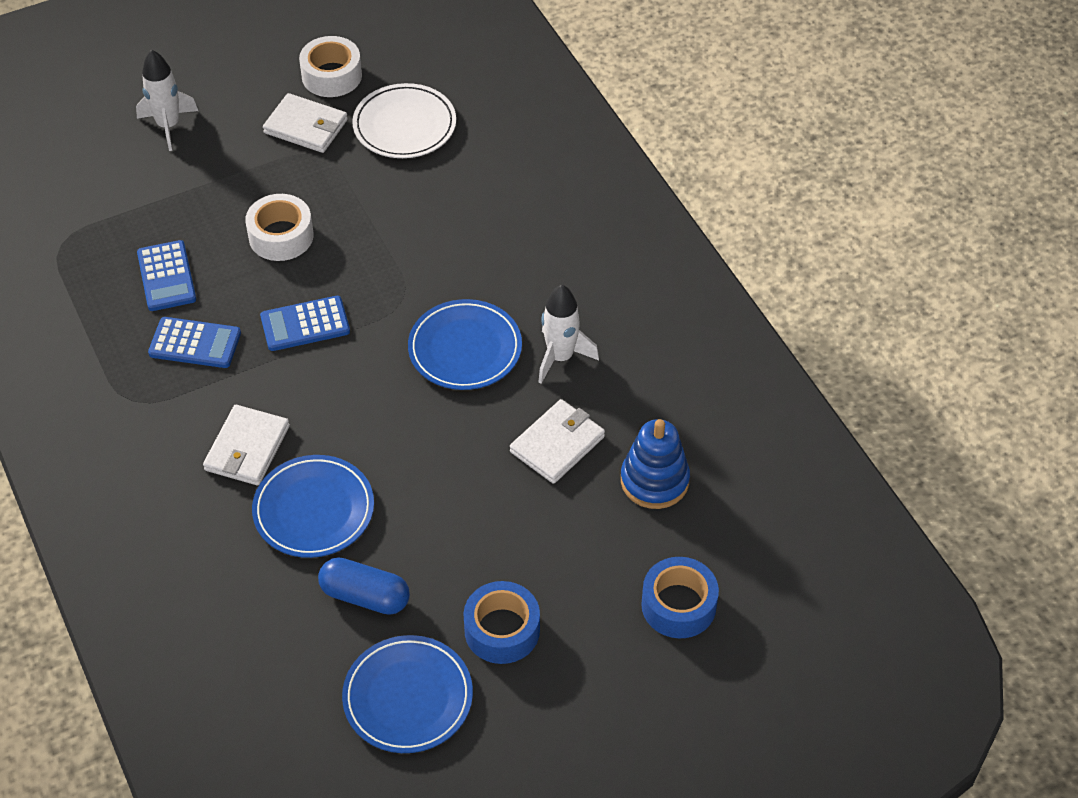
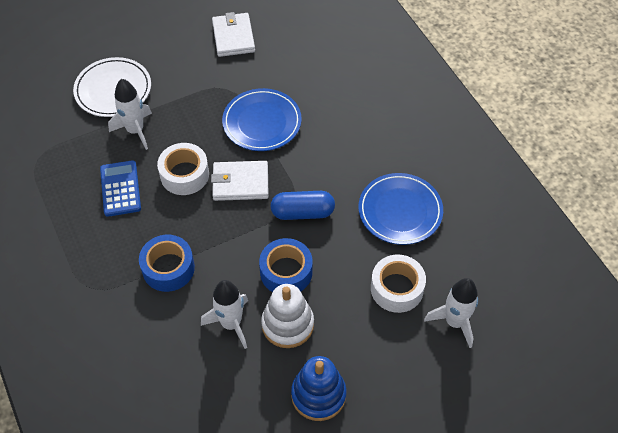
blue calculator: [137,240,196,311] [148,317,241,368] [260,296,350,351] = 3 -> [100,160,141,217] = 1
blue plate: [252,455,374,558] [342,635,473,753] [408,299,522,390] = 3 -> [222,88,302,151] [358,173,443,245] = 2
white rocket: [136,50,198,151] [538,285,599,384] = 2 -> [108,79,152,150] [201,280,248,349] [424,278,478,348] = 3
white stacking toy: none = 0 -> [261,284,314,348] = 1
white wallet: [203,405,290,485] [263,93,348,153] [510,399,605,484] = 3 -> [211,161,269,201] [212,12,255,57] = 2

